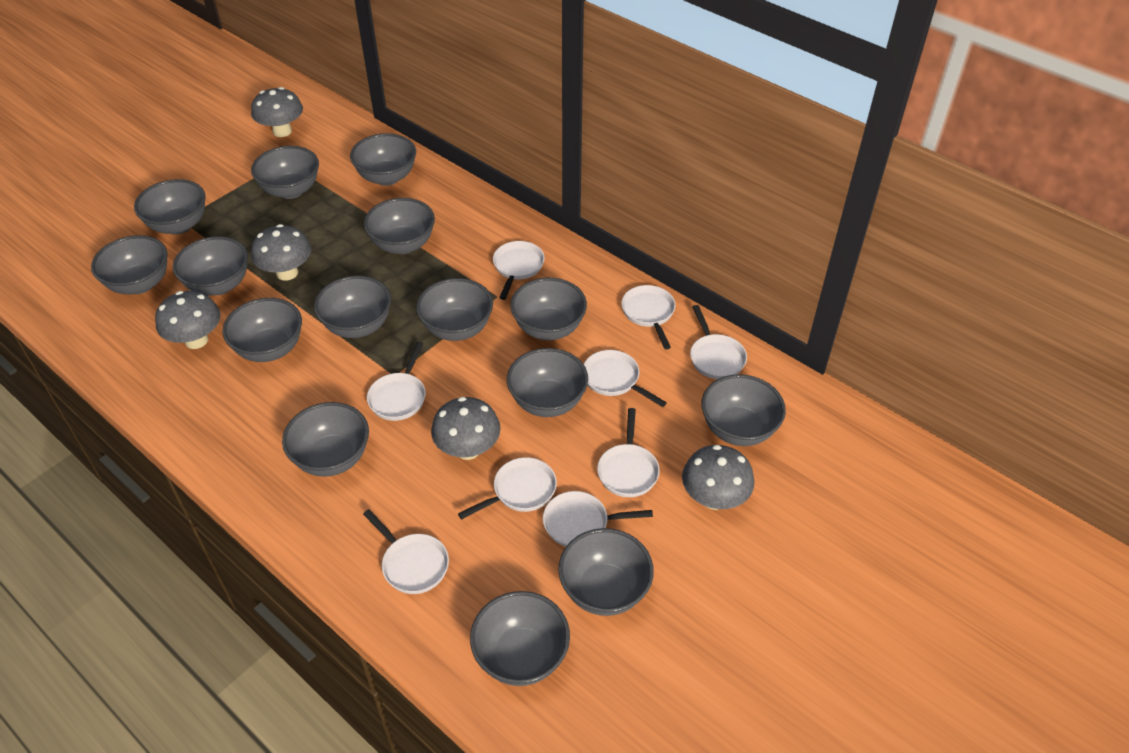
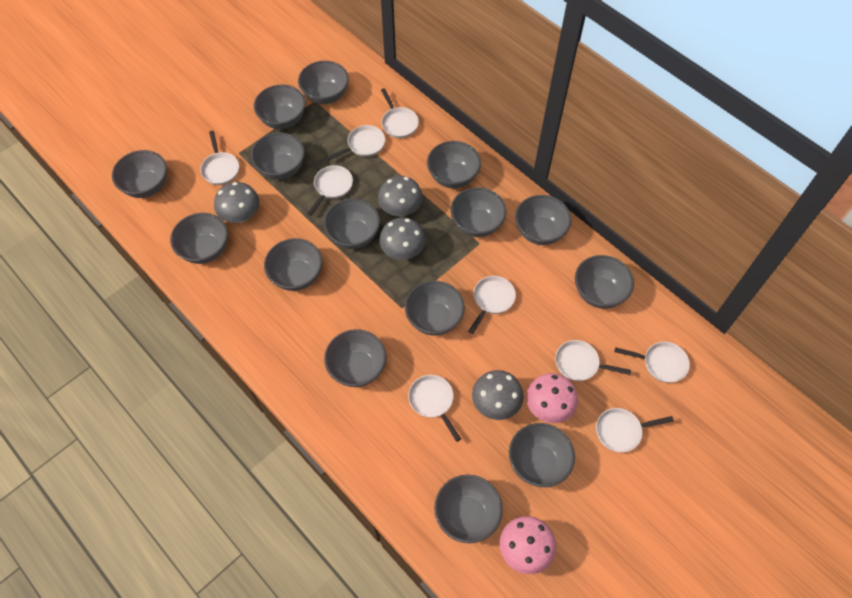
grey mushroom: [155,291,220,349] [251,87,303,137] [251,224,311,281] [431,397,500,460] [682,445,754,510] = 5 -> [214,182,260,223] [378,176,423,217] [379,217,426,260] [472,370,524,420] = 4
pink mushroom: none = 0 -> [500,516,556,574] [526,373,578,423] = 2

